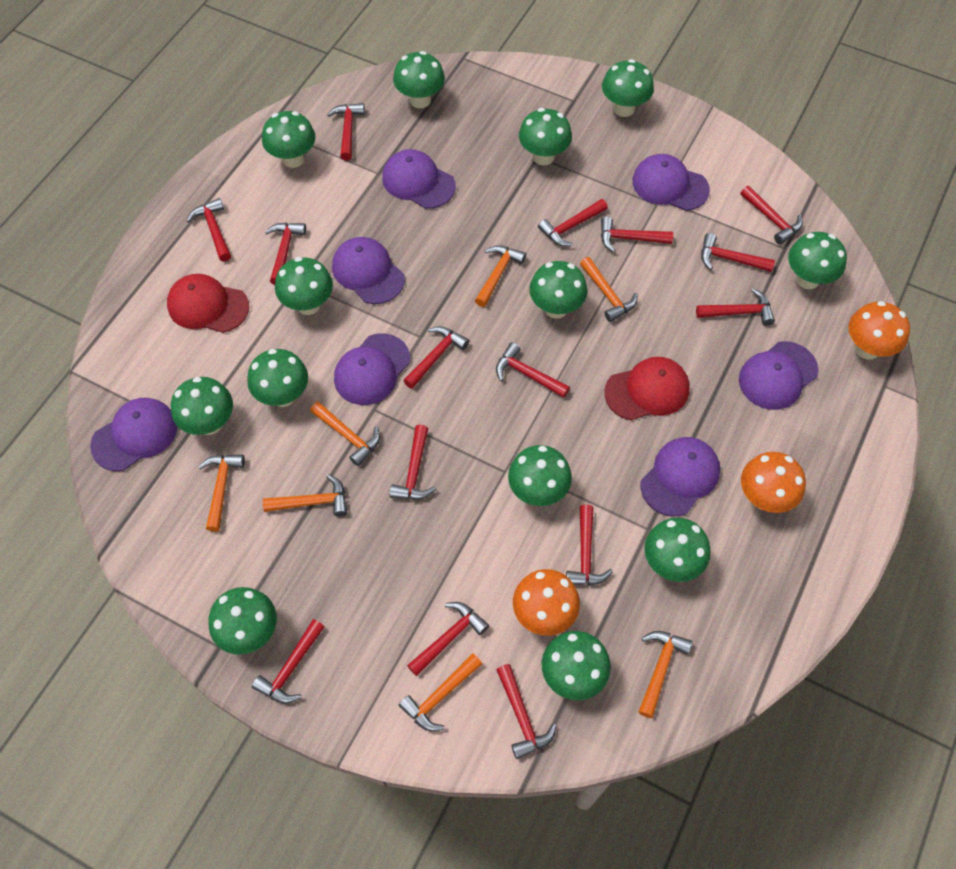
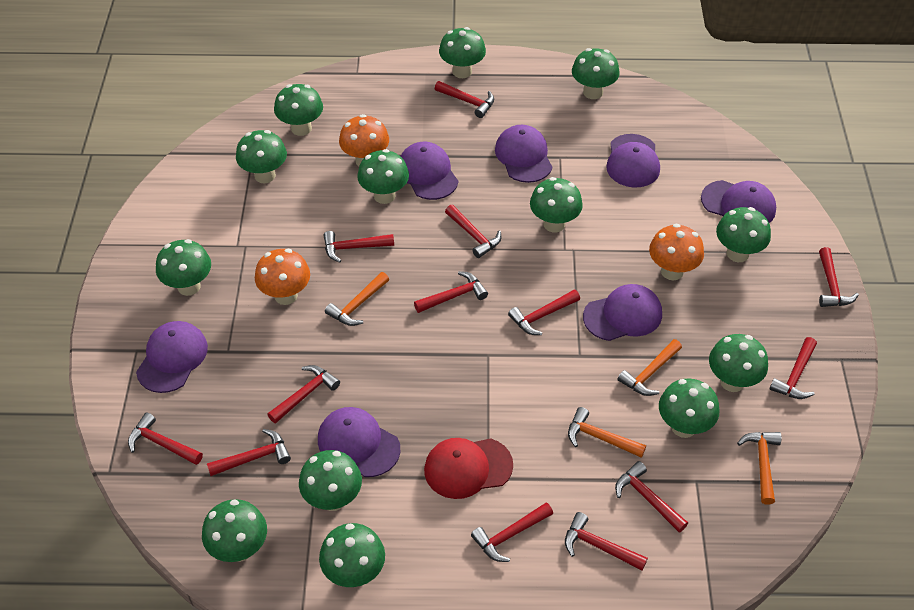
orange hammer: [198,455,245,532] [263,474,347,517] [310,402,380,466] [399,653,482,731] [475,245,526,307] [580,257,637,322] [639,631,692,718] = 7 -> [325,272,389,326] [568,407,646,458] [617,339,682,396] [737,432,782,505] = 4
red cap: [167,274,249,333] [604,357,690,421] = 2 -> [424,438,513,499] = 1
red hammer: [187,198,231,261] [252,619,325,704] [265,223,306,285] [327,103,365,160] [390,425,436,500] [403,326,469,389] [407,602,489,676] [496,342,570,398] [496,664,557,759] [538,199,608,246] [566,504,613,585] [601,216,673,252] [696,288,775,325] [701,233,775,272] [740,186,803,245] = 15 -> [128,412,203,465] [207,429,291,476] [267,365,340,424] [323,231,394,263] [414,271,488,313] [435,81,494,118] [445,205,501,258] [471,502,553,562] [508,289,580,335] [565,512,648,571] [615,461,688,533] [769,337,817,399] [819,247,859,307] = 13

